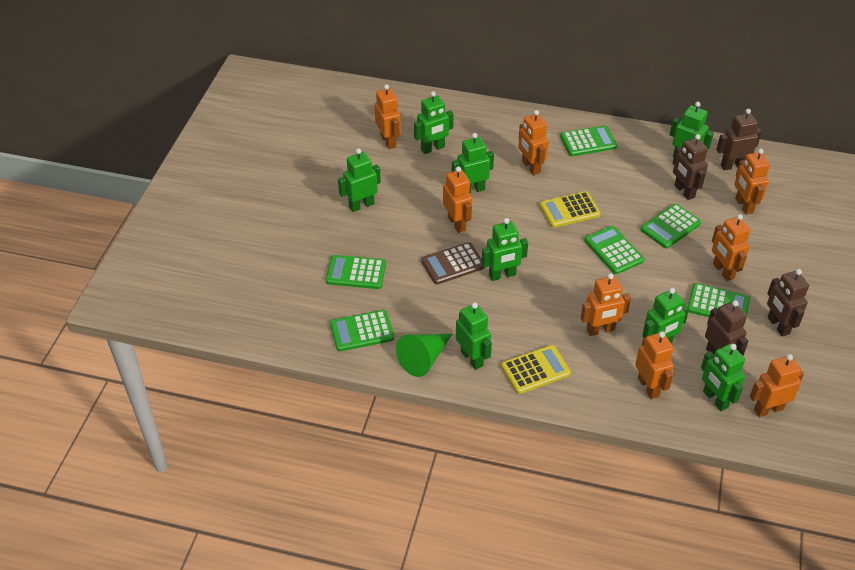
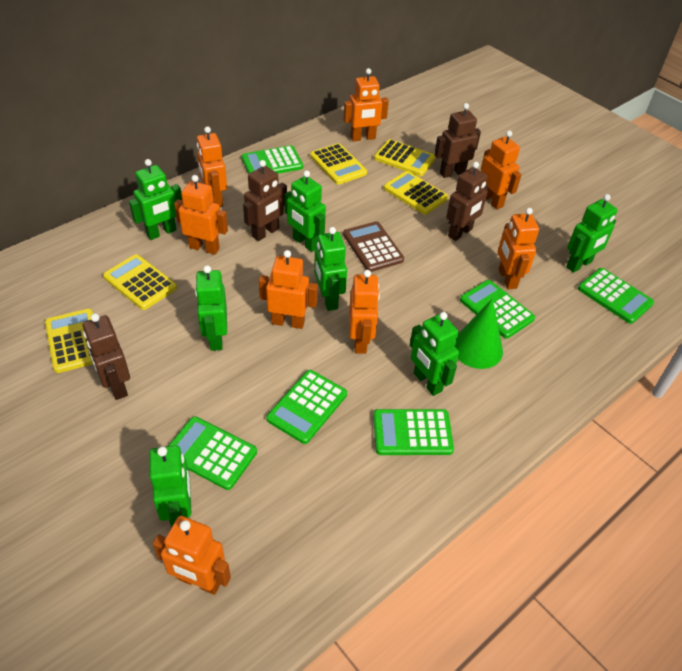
green robot: [338,148,381,212] [414,91,454,154] [452,133,494,194] [456,302,492,370] [482,218,528,281] [642,288,689,343] [670,102,714,157] [701,344,745,411] = 8 -> [129,159,182,240] [150,445,191,528] [195,265,227,351] [285,170,326,252] [314,227,347,311] [410,312,459,396] [566,194,618,273] = 7
yellow calculator: [501,345,571,394] [540,191,601,228] = 2 -> [45,309,93,373] [103,254,177,310] [310,143,367,185] [374,139,436,176] [384,171,448,215] = 5

